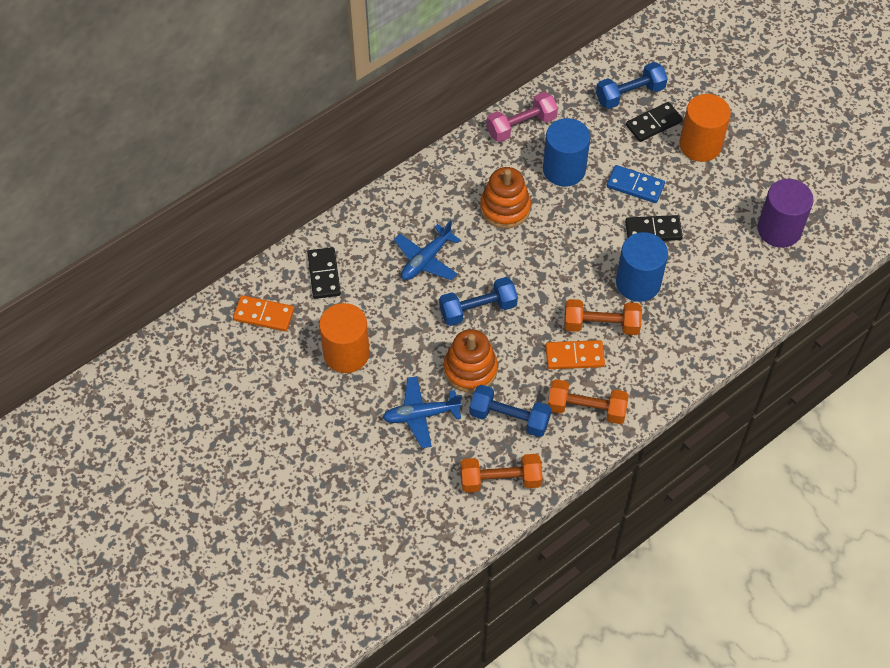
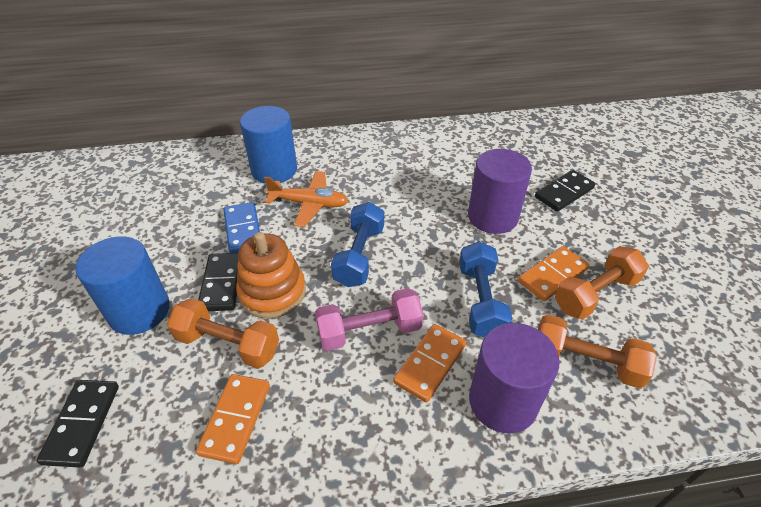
blue dumbbell: [439,277,518,326] [469,385,551,437] [596,62,668,109] = 3 -> [331,202,384,287] [459,241,512,338] = 2
blue plane: [382,376,462,448] [394,220,461,280] = 2 -> none = 0
orange cylinder: [319,303,370,373] [679,94,731,162] = 2 -> none = 0
orange domino: [233,295,294,332] [545,340,605,369] = 2 -> [196,374,270,464] [393,324,466,403] [518,246,589,301] = 3
orange plane: none = 0 -> [264,171,348,227] = 1
orange stacking toy: [444,329,498,393] [480,167,531,229] = 2 -> [236,232,306,319] = 1
purple cylinder: [758,179,814,248] = 1 -> [468,149,532,234] [469,323,560,433] = 2

